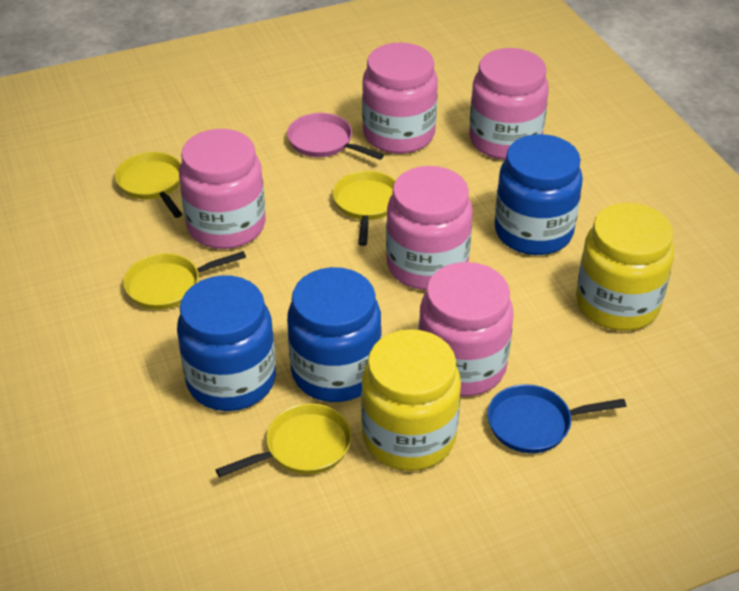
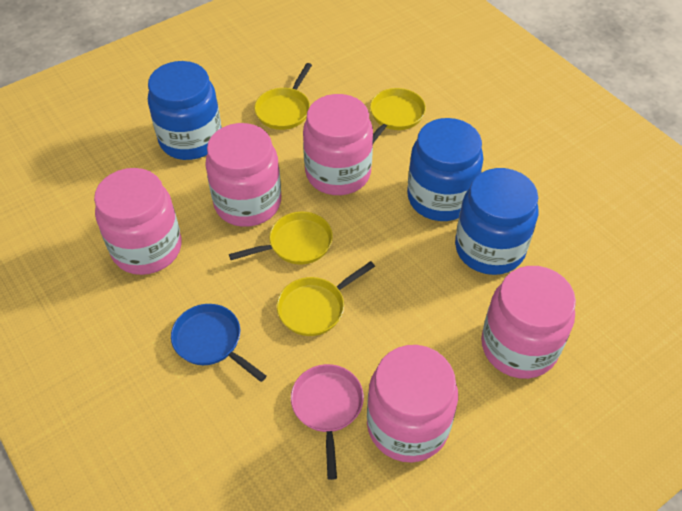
yellow jar: [361,329,461,471] [576,203,674,331] = 2 -> none = 0

